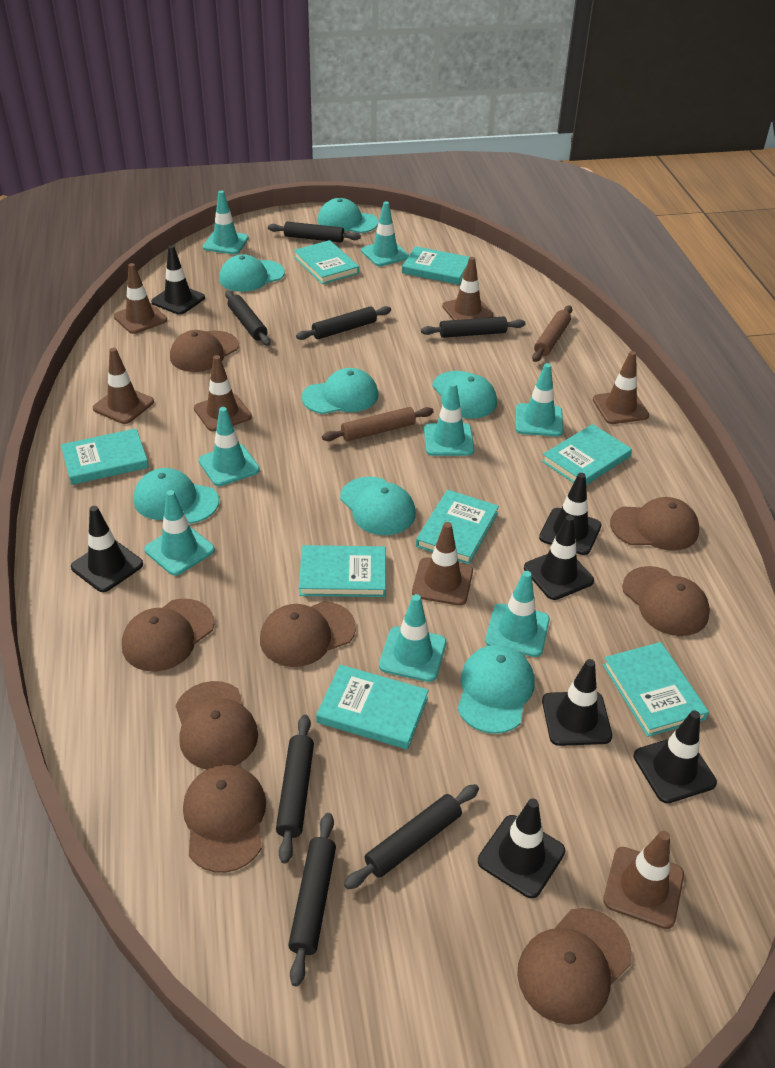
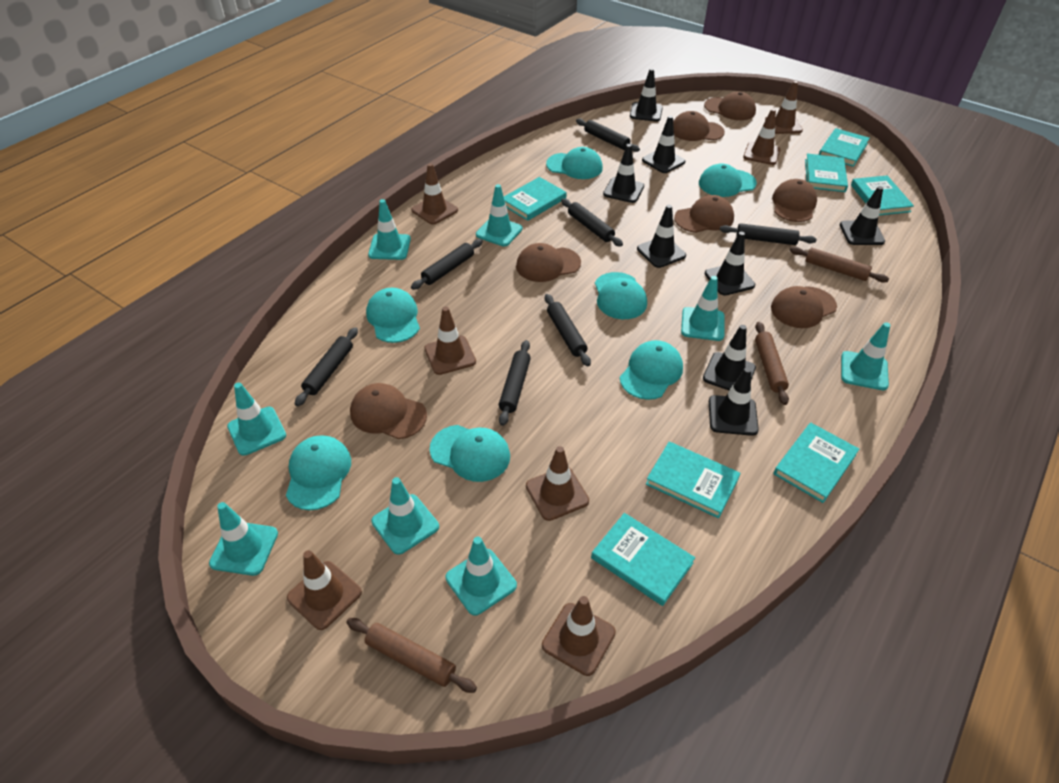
black traffic cone: [71,506,143,592] [151,245,205,315] [478,798,565,898] [524,515,594,600] [539,473,602,555] [542,659,612,746] [634,710,717,803] = 7 -> [603,144,644,203] [630,68,663,121] [637,205,686,268] [642,116,685,173] [703,325,756,390] [705,232,755,295] [709,367,759,436] [839,186,885,245] = 8
brown cap: [122,599,214,672] [170,330,239,372] [176,681,258,770] [183,765,266,873] [260,601,356,667] [517,908,632,1025] [610,497,699,551] [622,566,710,636] = 8 -> [350,383,427,439] [516,243,581,282] [673,111,725,141] [674,195,734,233] [704,91,756,120] [771,286,837,328] [772,179,817,222] = 7
brown rolling pin: [322,407,434,441] [532,305,572,362] = 2 -> [346,618,477,693] [755,322,789,405] [790,246,889,283] = 3
turquoise book: [61,428,149,485] [293,240,359,284] [299,545,386,597] [316,665,429,749] [402,246,469,285] [416,490,499,564] [542,424,632,485] [603,642,709,737] = 8 -> [504,177,567,221] [591,513,695,606] [646,441,741,518] [773,423,859,503] [805,154,848,192] [819,128,870,167] [851,175,914,216] = 7

